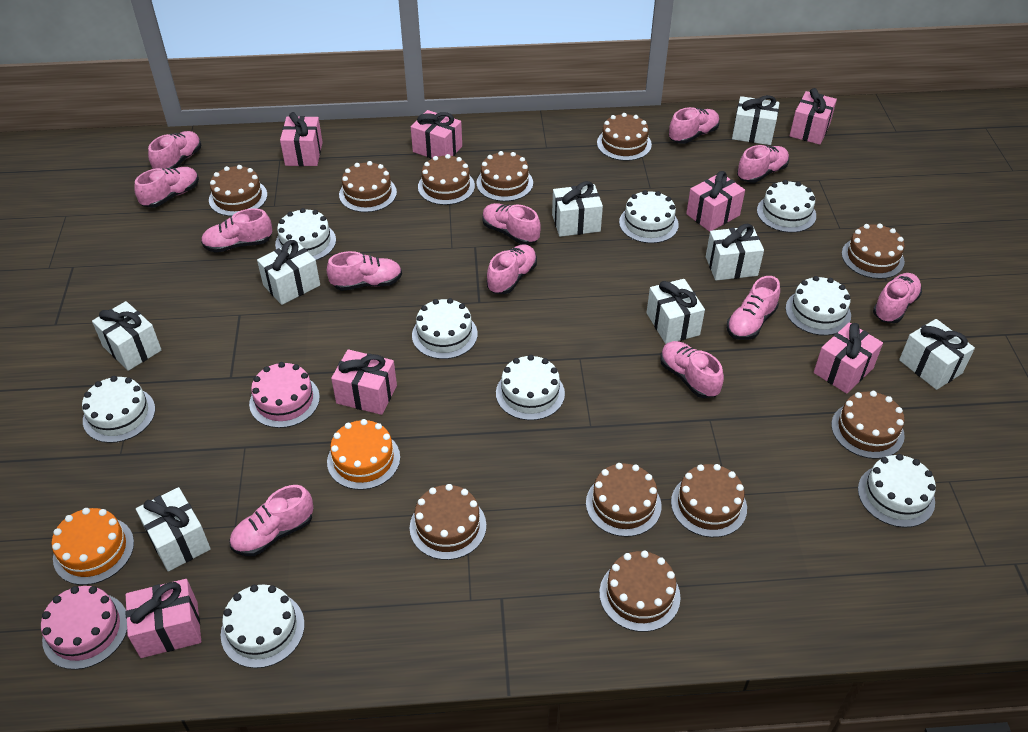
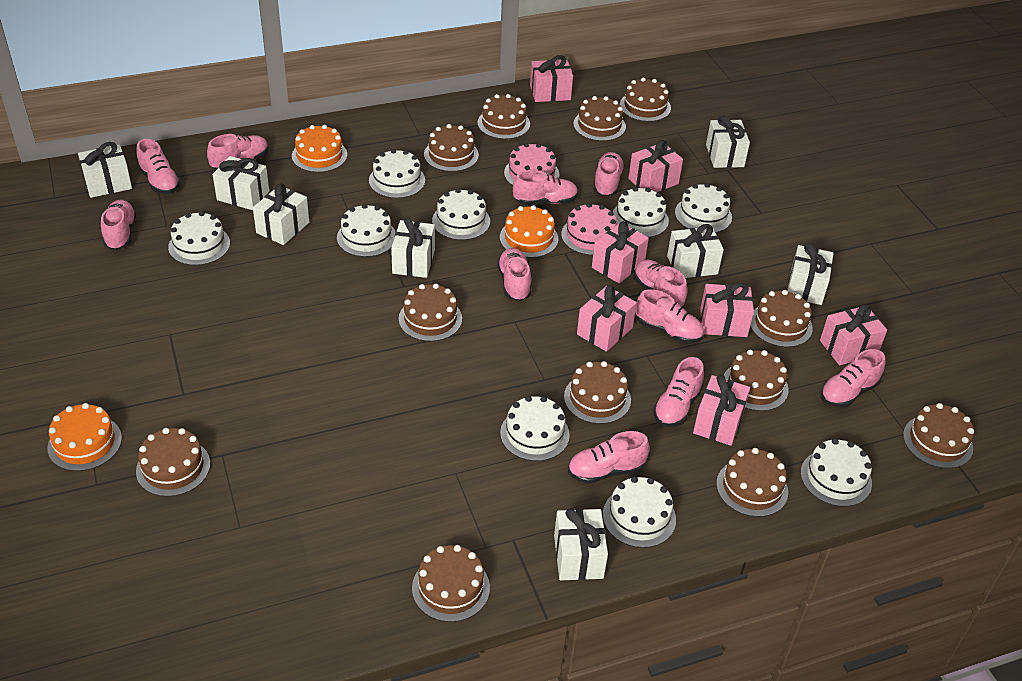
brown cake: [209,165,267,216] [339,161,397,212] [410,484,486,560] [418,154,475,205] [476,151,533,202] [586,463,661,537] [597,113,652,161] [599,551,681,632] [671,464,747,537] [831,391,905,459] [842,223,905,279] = 11 -> [136,428,210,497] [399,284,462,341] [412,545,490,622] [424,124,479,172] [477,94,530,139] [564,361,631,424] [573,96,626,141] [620,78,671,122] [716,448,788,517] [724,350,789,411] [750,290,813,347] [903,403,974,468] = 12
orange cake: [51,508,134,585] [327,419,400,490] = 2 -> [47,403,122,471] [292,125,347,172] [500,205,558,258] = 3
pink shoe: [134,167,199,208] [148,131,201,169] [201,208,272,253] [230,485,313,556] [327,251,402,291] [482,203,540,245] [487,244,537,294] [660,341,724,398] [669,107,720,144] [727,276,780,340] [737,145,789,183] [873,273,922,323] = 12 -> [101,200,137,250] [137,139,181,194] [207,134,269,169] [497,248,531,301] [513,170,578,205] [568,431,650,484] [593,152,625,197] [634,259,687,306] [636,289,704,344] [653,357,704,427] [821,349,885,407] = 11

